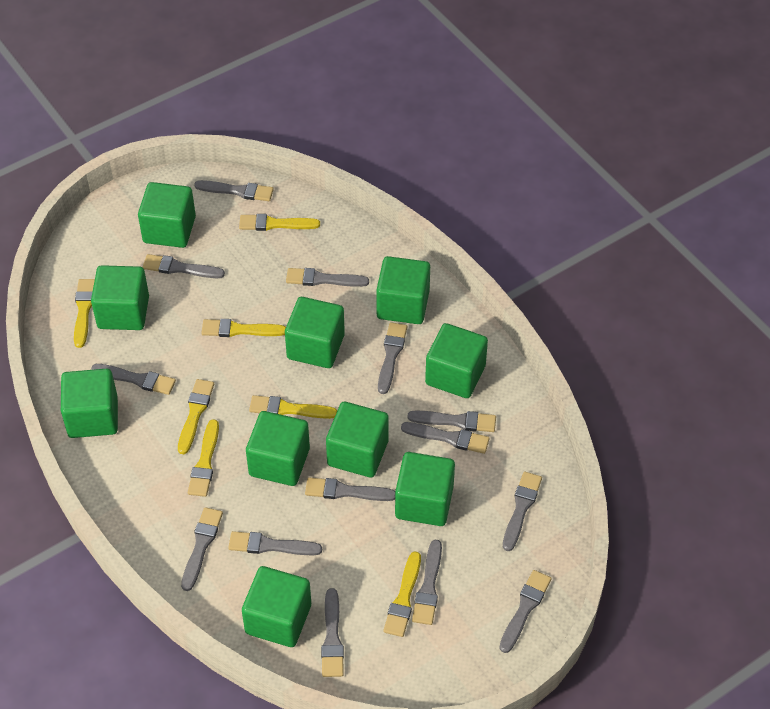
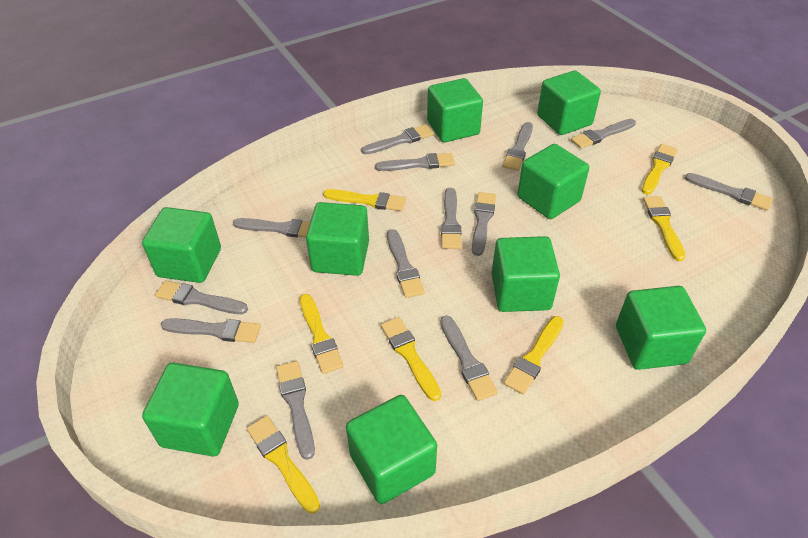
green cube: [61,369,118,438] [91,265,149,330] [138,182,196,248] [242,566,311,647] [246,411,310,486] [285,297,345,368] [326,402,389,478] [376,256,430,324] [395,452,455,526] [425,323,488,398] = 10 -> [142,207,221,283] [142,363,239,457] [306,202,369,276] [346,395,437,504] [427,78,483,142] [492,236,560,312] [517,144,589,219] [537,71,601,135] [616,286,706,370] = 9
grey brush: [91,364,176,395] [143,254,225,278] [181,507,223,591] [194,180,274,201] [228,531,322,555] [286,268,369,287] [305,477,395,501] [321,588,344,677] [378,322,407,394] [401,422,490,454] [407,411,496,432] [412,540,442,625] [499,570,552,653] [503,472,542,551] = 14 -> [155,281,248,314] [161,318,261,343] [233,218,310,237] [276,361,315,460] [361,124,434,155] [375,153,455,171] [387,229,425,298] [440,316,498,401] [441,188,461,249] [472,192,496,256] [502,122,533,171] [571,119,636,149] [685,173,773,211] = 13

